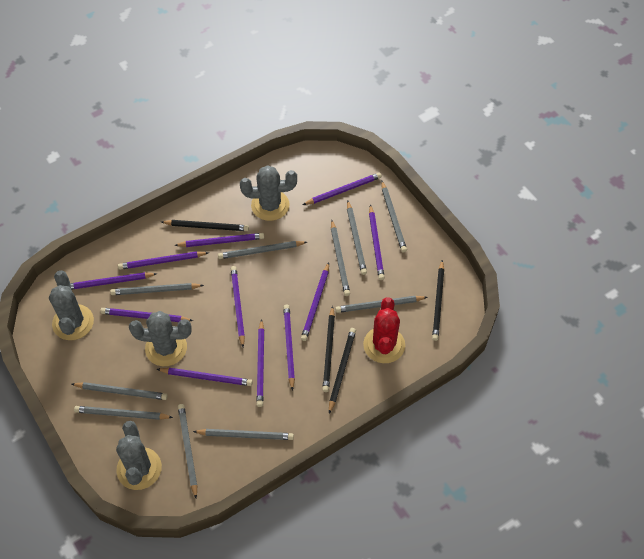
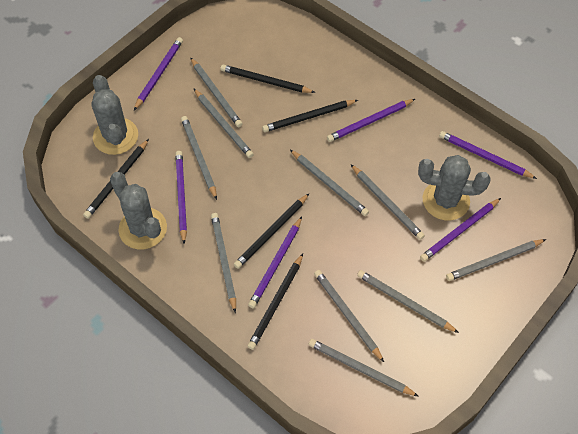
black pencil: [161,220,249,231] [322,306,335,392] [329,328,356,414] [432,260,444,341] = 4 -> [83,139,149,219] [220,65,316,93] [234,194,309,269] [247,254,303,350] [262,100,358,132] = 5
grey cactus: [49,270,94,340] [116,421,162,490] [129,311,192,366] [240,165,297,221] = 4 -> [92,75,138,155] [110,172,167,249] [418,155,491,221] = 3
purple pencil: [70,272,157,290] [100,308,194,322] [118,251,209,270] [157,368,253,386] [174,233,264,247] [231,266,245,347] [256,319,264,407] [283,304,295,391] [301,262,329,341] [303,173,382,205] [369,204,385,280] = 11 -> [134,37,183,110] [175,151,187,244] [248,216,302,308] [327,99,415,142] [420,198,501,262] [439,131,537,179] = 6
red cactus: [363,297,405,363] = 1 -> none = 0

